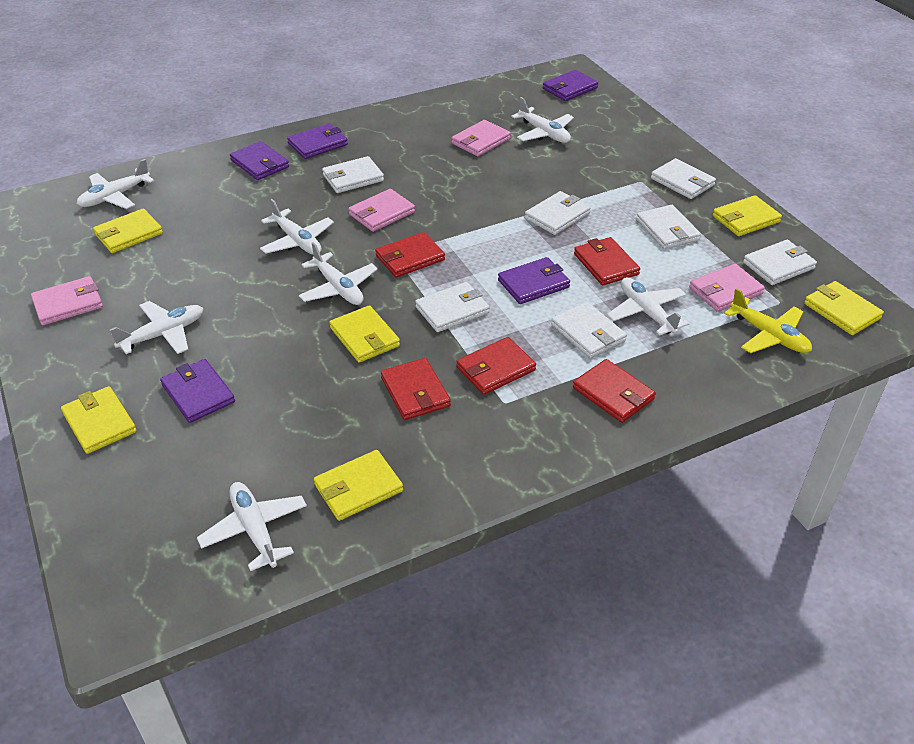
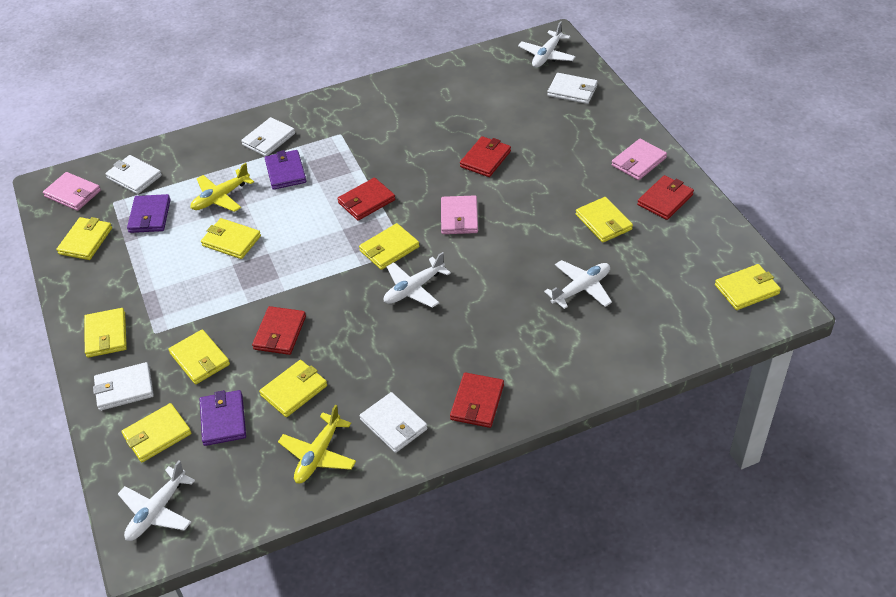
pink wallet: [31,276,103,325] [348,189,415,232] [452,120,511,157] [689,264,765,312] = 4 -> [43,172,101,211] [441,195,478,234] [612,139,667,180] = 3
purple wallet: [160,359,235,423] [230,141,289,180] [287,123,348,159] [498,257,570,304] [543,70,598,101] = 5 -> [127,194,171,233] [200,390,246,446] [265,150,306,190] = 3
white plane: [77,159,154,209] [110,301,204,354] [197,482,307,571] [260,199,334,255] [299,242,378,305] [511,97,574,143] [607,277,689,336] = 7 -> [118,460,195,541] [384,252,451,308] [518,21,576,68] [544,260,612,309] = 4
white wallet: [322,156,384,193] [415,282,490,332] [525,191,590,235] [551,302,627,358] [636,205,701,249] [651,158,716,199] [743,240,817,285] = 7 -> [93,362,154,411] [105,155,162,194] [241,117,295,156] [360,392,428,453] [547,73,598,104] = 5
yellow plane: [724,288,812,353] = 1 -> [191,163,254,212] [278,404,356,483] = 2
yellow wallet: [61,386,137,454] [93,208,163,253] [314,450,403,521] [329,305,400,363] [713,195,782,236] [804,281,884,335] = 6 -> [56,217,112,260] [84,308,127,358] [121,403,191,462] [168,329,230,384] [201,218,261,259] [259,360,327,417] [359,223,419,270] [576,197,633,243] [715,264,781,310] = 9

